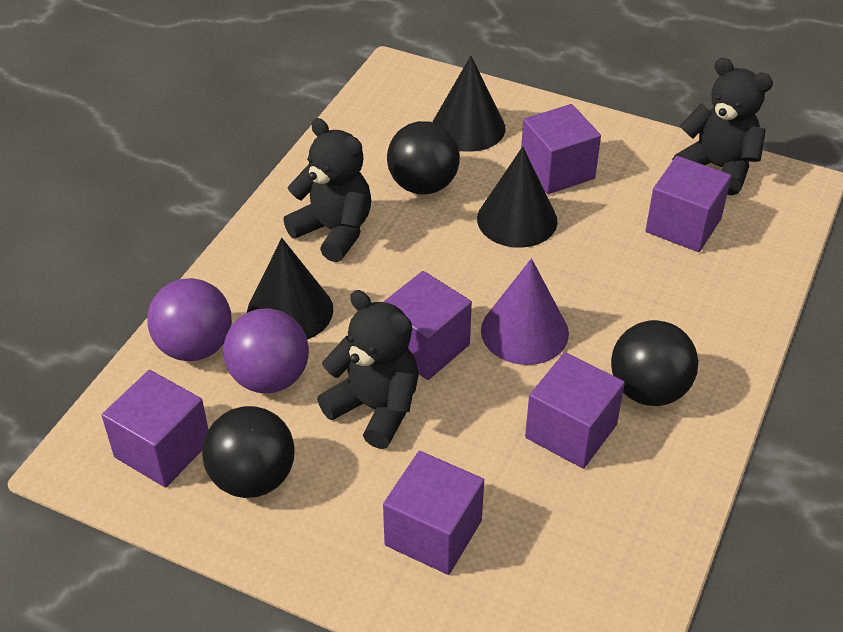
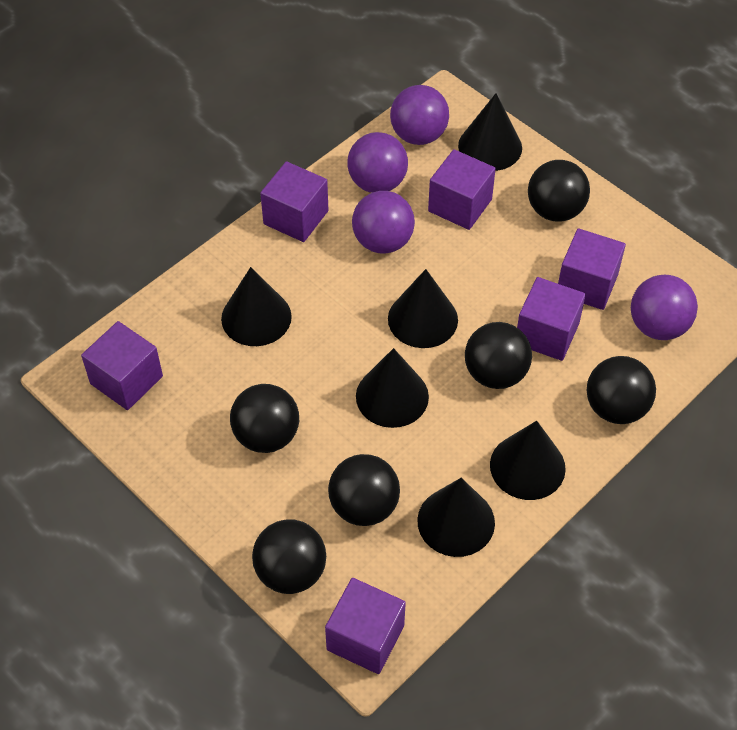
black ball: [202,406,295,498] [387,121,460,195] [611,320,698,406] = 3 -> [230,384,299,453] [252,520,326,594] [328,454,400,526] [465,322,532,389] [528,160,590,222] [587,356,656,424] = 6
black cone: [247,238,333,340] [433,56,506,152] [477,147,558,248] = 3 -> [221,267,292,346] [356,348,429,428] [388,269,458,348] [417,478,495,557] [458,93,522,171] [490,421,566,500] = 6
black teddy bear: [283,118,371,262] [317,290,419,449] [672,58,773,196] = 3 -> none = 0
purple ball: [147,278,232,361] [223,308,309,393] = 2 -> [347,132,408,193] [352,191,415,253] [390,85,449,145] [631,275,698,340] = 4
purple cone: [481,258,569,365] = 1 -> none = 0

